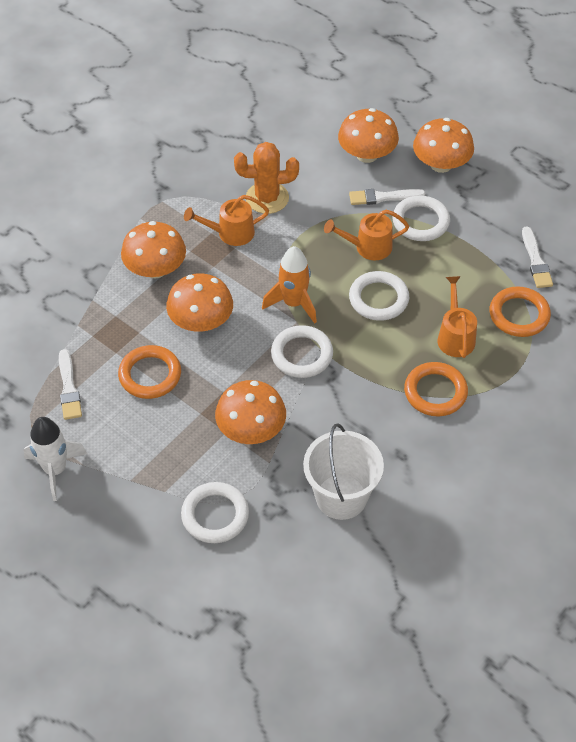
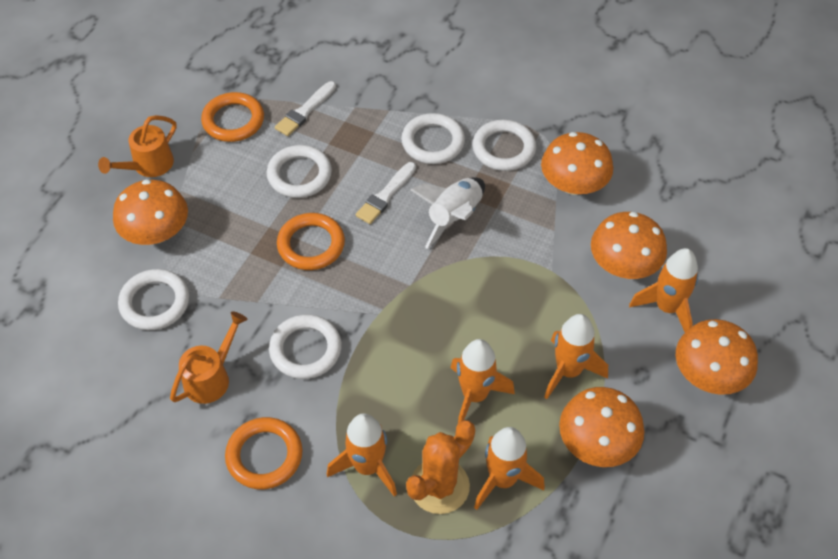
orange rocket: [262,246,317,324] = 1 -> [327,413,397,497] [450,339,515,423] [474,427,545,510] [544,314,608,399] [629,248,698,332] = 5
orange watering can: [184,195,269,246] [324,210,409,260] [437,276,477,358] = 3 -> [98,115,176,177] [170,311,247,404] = 2
white brush: [59,349,82,420] [349,189,426,205] [522,226,553,288] = 3 -> [275,81,336,136] [356,162,416,224] = 2
white bucket: [303,423,384,520] = 1 -> none = 0
white ring: [181,482,249,543] [271,325,333,378] [349,271,409,321] [392,196,450,241] = 4 -> [118,269,189,330] [267,145,332,198] [269,314,342,379] [401,113,465,164] [472,120,536,171] = 5

